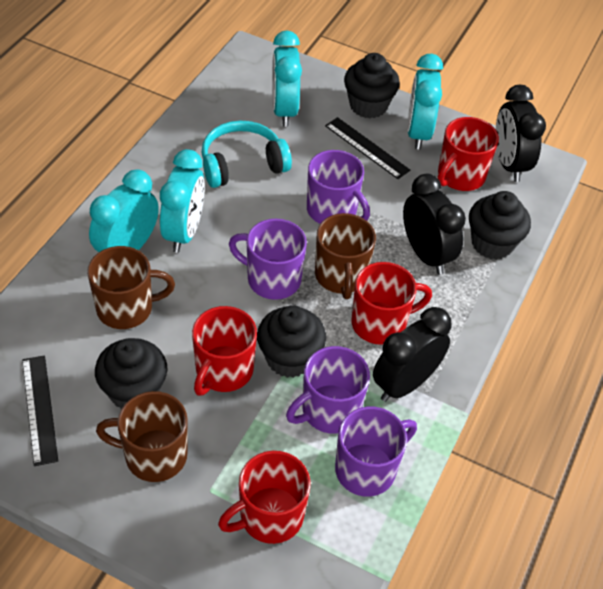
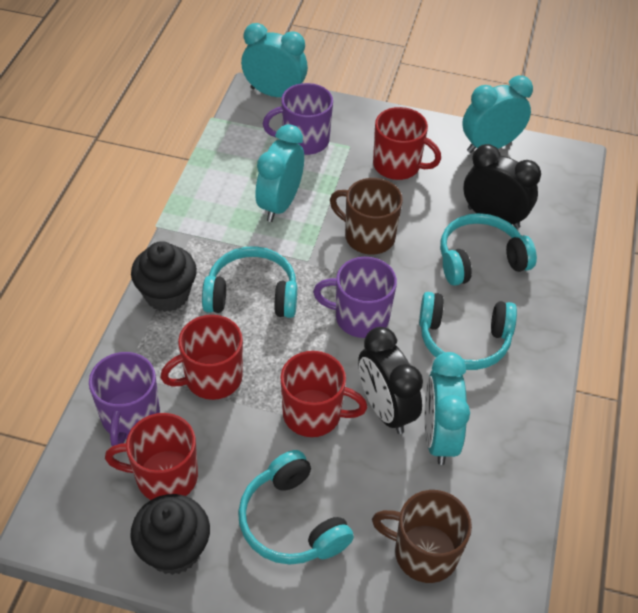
black clock: [373,307,451,402] [403,174,466,274] [496,85,546,182] = 3 -> [358,327,423,434] [463,144,541,229] = 2
black cupcake: [95,338,167,409] [257,305,326,378] [344,53,400,118] [469,191,531,260] = 4 -> [130,494,210,575] [131,241,197,312] = 2
black ruler: [22,355,58,466] [325,117,410,179] = 2 -> none = 0
brown mug: [87,246,175,329] [96,391,188,482] [315,213,376,299] = 3 -> [330,178,403,255] [372,490,472,583] = 2
purple mug: [229,219,307,300] [286,346,370,433] [307,150,370,224] [335,406,417,497] = 4 -> [89,352,160,446] [263,83,333,155] [313,257,397,338] = 3
turquoise headphones: [201,121,292,188] = 1 -> [202,246,297,318] [238,450,354,565] [419,292,517,370] [440,213,537,286] = 4

